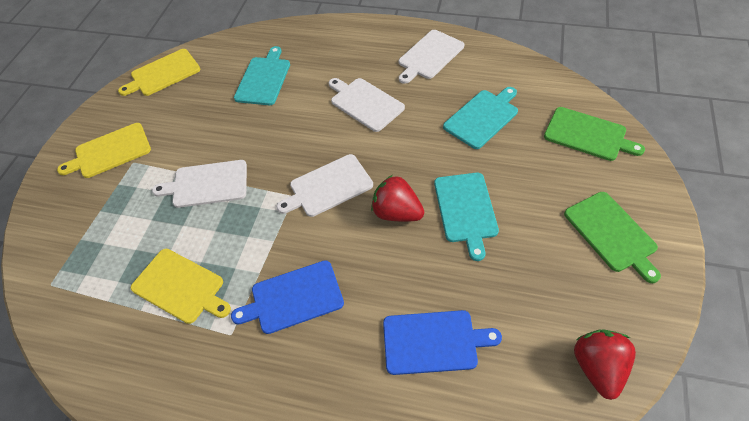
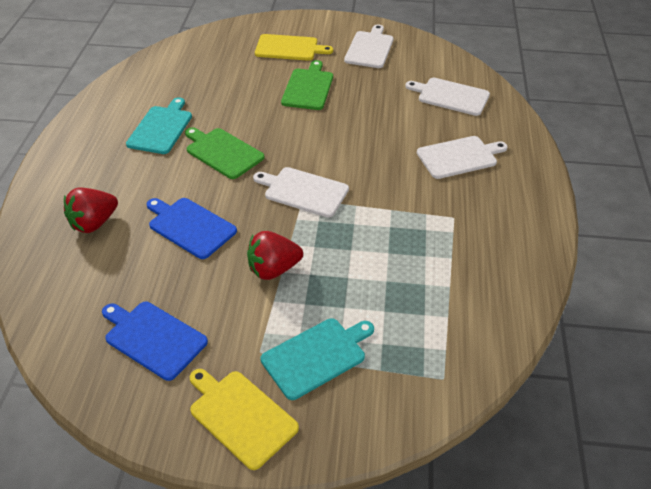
turquoise cutting board: [234,46,290,105] [434,173,499,261] [443,87,518,149] = 3 -> [126,97,192,154] [261,318,374,400] = 2
yellow cutting board: [57,123,151,178] [118,49,200,96] [131,249,231,324] = 3 -> [190,369,299,470] [255,34,333,61] = 2

